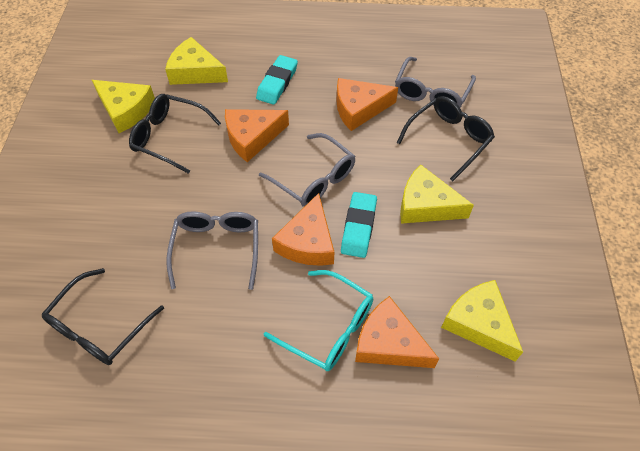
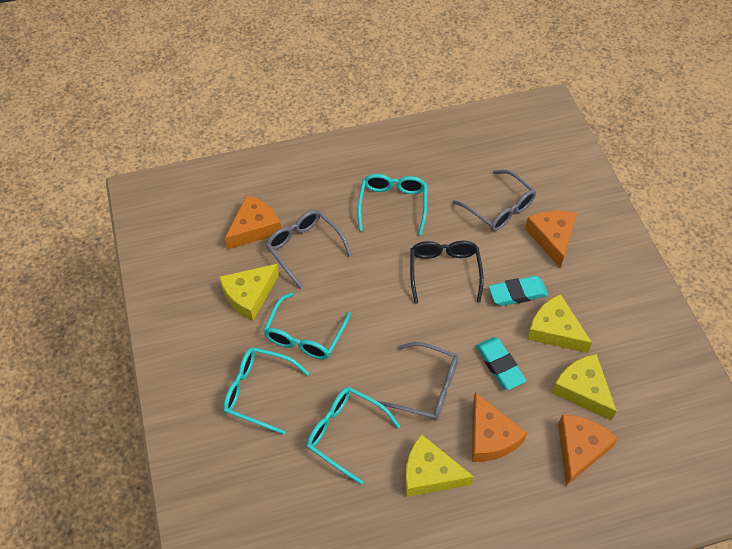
black glasses: [42,268,164,365] [129,94,221,174] [397,96,495,181] = 3 -> [410,241,484,304] = 1
turquoise glasses: [264,270,373,371] = 1 -> [223,347,310,435] [263,293,351,360] [306,387,400,484] [357,174,427,235] = 4

